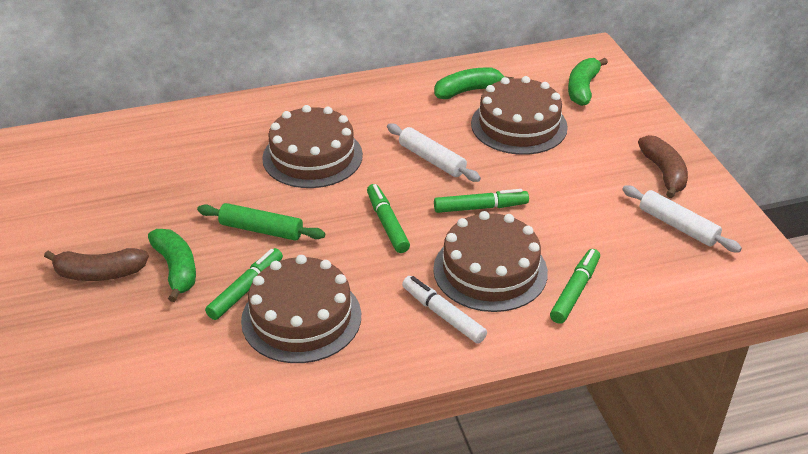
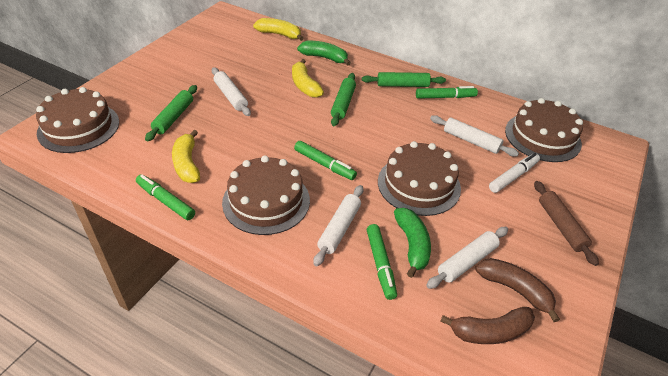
brown rolling pin: none = 0 -> [534,181,599,266] = 1
green banana: [148,229,196,302] [434,67,514,99] [568,58,608,106] = 3 -> [297,41,351,65] [394,208,431,278] = 2
green rolling pin: [197,203,325,240] = 1 -> [145,85,197,141] [331,73,356,126] [362,72,446,87] = 3
white rolling pin: [387,123,481,182] [622,185,742,252] = 2 -> [212,67,251,116] [313,185,364,267] [426,227,508,289] [430,115,519,157] = 4
yellow banana: none = 0 -> [172,130,200,183] [253,18,304,41] [292,59,324,98] = 3

